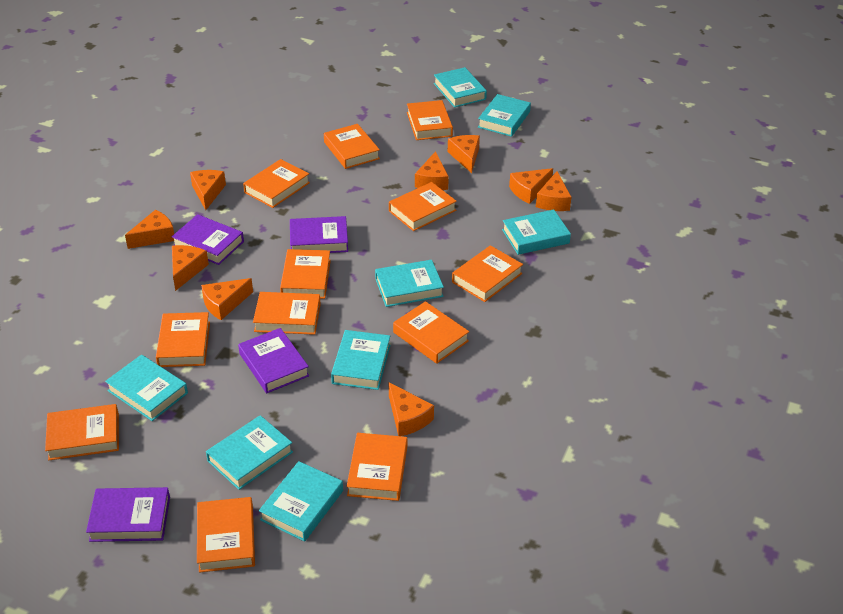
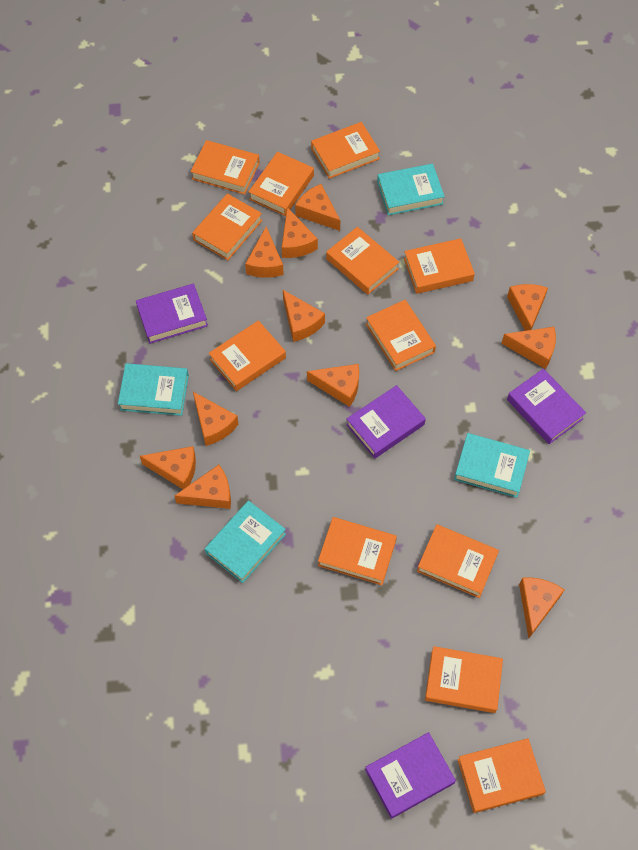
orange cheese: [125,210,174,249] [172,245,209,291] [190,170,226,210] [201,278,253,320] [389,382,434,436] [415,151,449,190] [448,135,480,173] [509,168,553,204] [536,171,572,211] = 9 -> [140,446,196,489] [175,465,231,509] [193,392,239,446] [245,227,284,278] [282,207,318,258] [283,290,325,342] [295,184,340,231] [307,364,359,407] [501,327,556,369] [507,284,548,331] [519,577,565,638] = 11
turquoise book: [105,355,188,421] [206,415,293,490] [259,461,343,542] [331,330,390,390] [375,260,444,307] [434,67,487,107] [478,94,531,137] [502,209,571,255] = 8 -> [118,363,189,416] [205,500,286,583] [377,164,445,215] [454,433,530,498] = 4

